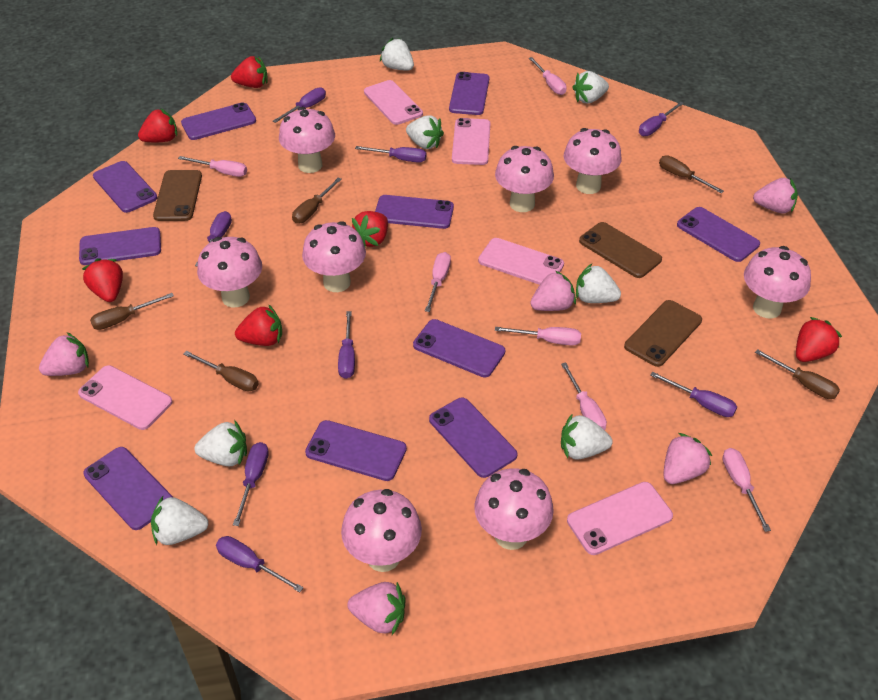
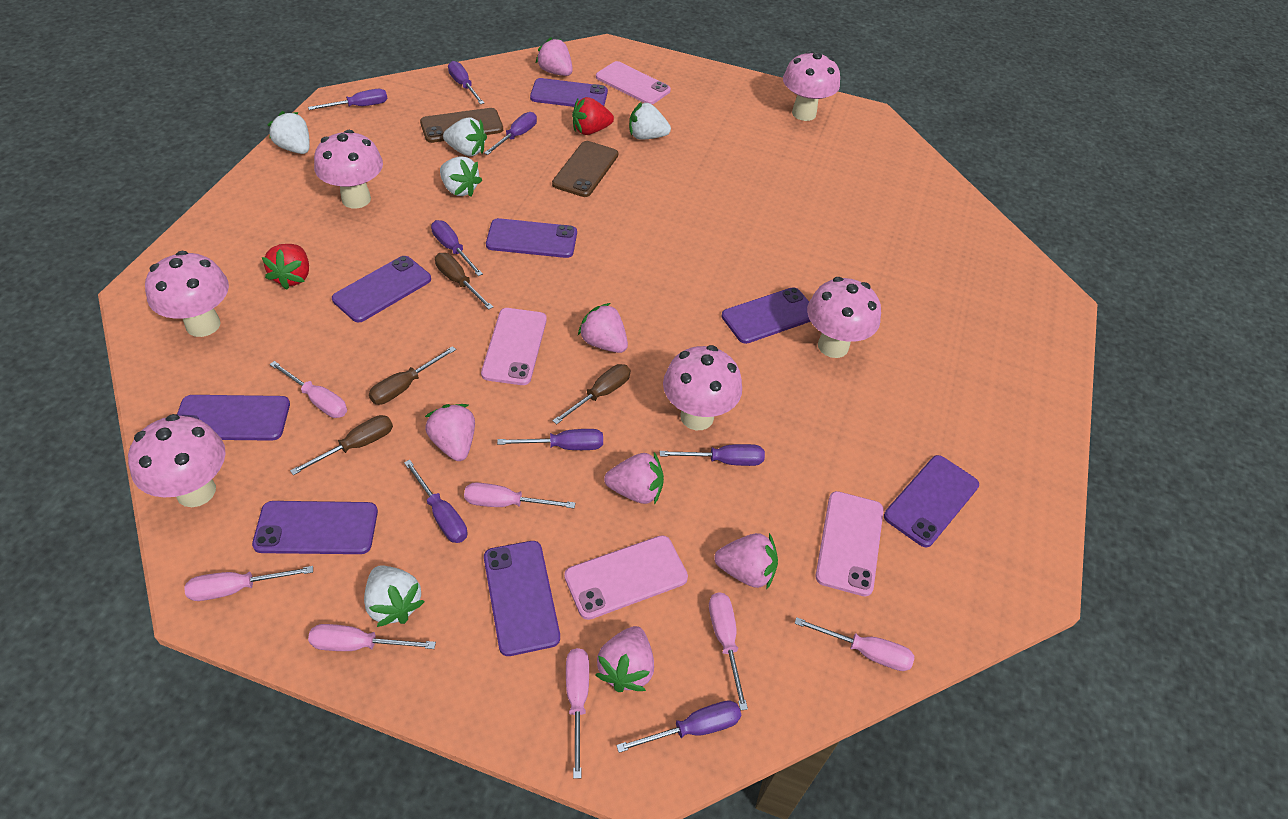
brown phone: [153,170,202,221] [579,222,662,278] [624,300,702,367] = 3 -> [420,108,503,143] [552,141,618,197] = 2
brown screwdriver: [90,293,174,330] [183,351,259,392] [292,178,342,224] [659,155,724,193] [755,349,840,399] = 5 -> [290,415,393,475] [369,346,456,405] [435,253,493,310] [552,364,630,424] = 4
pink mushroom: [197,237,262,308] [279,107,335,173] [302,221,366,292] [341,489,422,572] [474,468,554,550] [495,146,554,212] [564,128,622,194] [744,246,811,319] = 8 -> [128,414,226,507] [145,251,229,337] [314,130,383,209] [663,345,742,430] [783,51,840,121] [807,277,881,358] = 6
pink phone: [78,365,173,430] [364,80,423,125] [452,118,490,165] [478,238,564,285] [567,482,673,555] = 5 -> [481,308,547,385] [564,535,688,620] [596,61,671,105] [816,491,884,596] = 4
pink screwdriver: [178,156,247,177] [425,252,451,312] [495,327,581,346] [529,57,567,95] [561,362,607,430] [722,448,771,532] = 6 -> [184,566,313,601] [270,361,347,418] [308,624,436,651] [464,483,575,508] [566,648,589,779] [709,592,748,710] [794,617,914,671] = 7
pink strawberry: [39,332,89,376] [347,582,405,635] [530,270,576,311] [663,433,712,484] [753,178,798,214] = 5 -> [425,404,475,461] [536,37,573,76] [578,303,628,353] [596,626,654,692] [604,452,664,505] [714,533,778,590] = 6
purple phone: [79,227,161,265] [83,447,173,530] [93,161,158,213] [181,102,256,140] [305,420,407,481] [375,195,454,229] [413,319,505,377] [429,398,517,478] [449,72,490,115] [677,207,760,262] = 10 -> [177,395,290,441] [252,501,378,554] [332,256,431,322] [484,541,560,656] [486,218,577,258] [530,78,608,107] [722,287,811,344] [884,455,979,547] = 8
red strawberry: [82,258,123,302] [138,108,177,142] [231,56,268,88] [235,304,282,346] [352,211,388,247] [796,317,842,362] = 6 -> [262,244,309,290] [572,97,614,135] = 2
white strawberry: [151,496,209,545] [194,421,247,467] [380,38,414,71] [406,115,444,149] [561,413,612,460] [572,71,609,104] [576,264,621,303] = 7 -> [267,111,310,154] [364,565,425,627] [440,156,482,197] [443,118,487,156] [629,102,671,140] = 5

